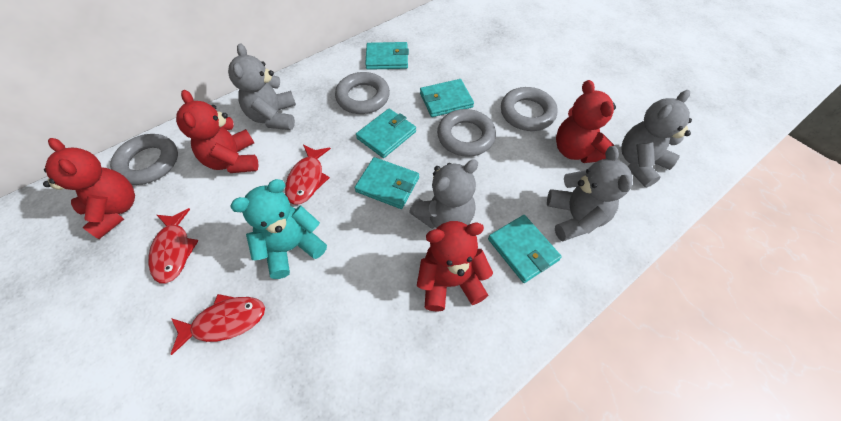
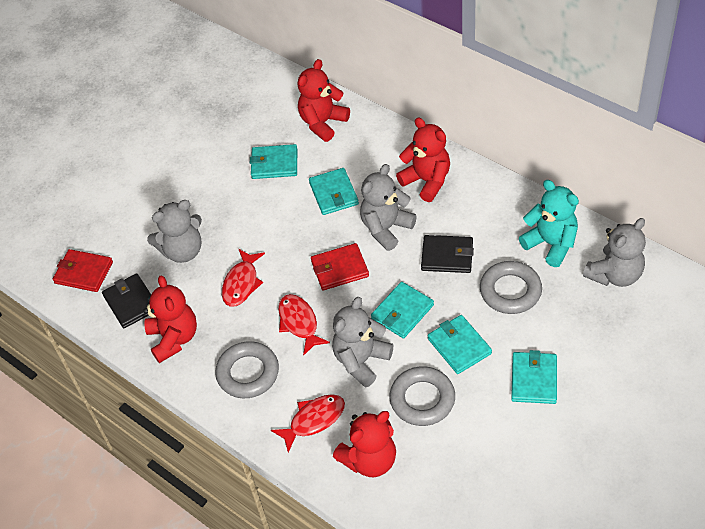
black wallet: none = 0 -> [102,273,151,328] [421,235,474,273] = 2
grey ring: [110,134,178,185] [335,72,390,114] [437,109,496,157] [501,87,558,131] = 4 -> [215,341,279,398] [389,366,455,426] [480,261,542,314] = 3
red wallet: none = 0 -> [53,249,113,292] [311,243,369,290] = 2

